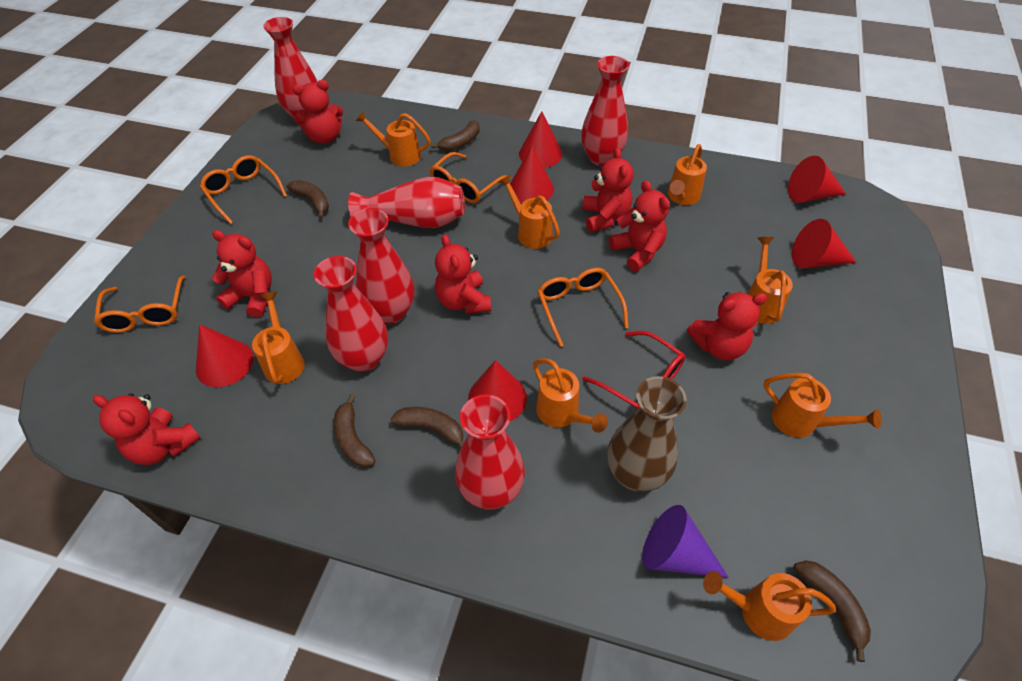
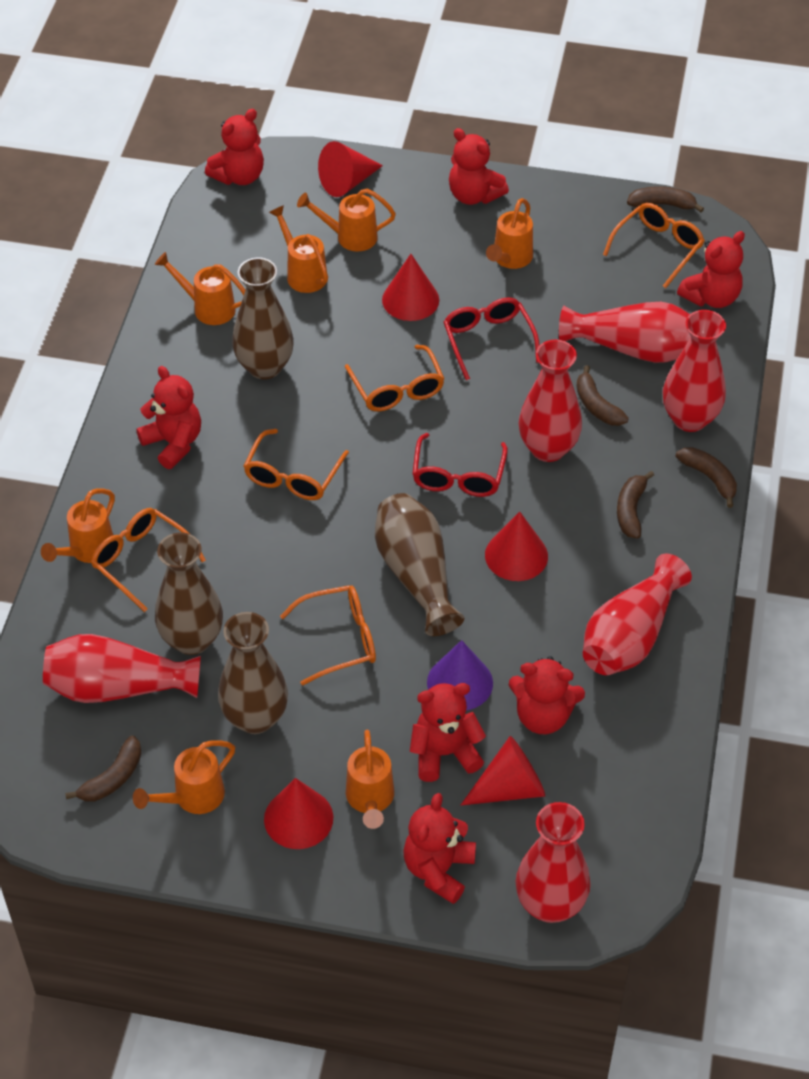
brown vase: [607,376,687,492] = 1 -> [155,532,223,655] [218,612,288,734] [232,258,294,379] [375,493,464,636] = 4
orange glasses: [94,275,185,333] [200,155,287,224] [429,152,511,203] [537,268,629,347] = 4 -> [91,508,206,612] [244,429,349,500] [280,585,376,686] [345,345,445,411] [603,203,705,288] = 5
orange watering can: [252,292,305,384] [356,111,431,167] [499,175,560,249] [533,358,608,433] [668,144,707,205] [703,571,836,641] [748,237,793,324] [764,373,882,438] = 8 -> [41,488,115,563] [133,740,235,814] [155,252,245,325] [269,205,328,293] [297,189,396,252] [346,730,394,829] [486,198,533,269] = 7
red cone: [196,324,254,387] [468,360,527,422] [510,146,554,203] [519,111,562,168] [788,156,846,203] [792,219,856,268] = 6 -> [264,778,333,849] [318,141,383,197] [382,254,439,321] [461,736,545,805] [485,511,548,581] = 5
red glasses: [582,331,685,410] = 1 -> [412,433,508,497] [444,297,540,380] = 2

